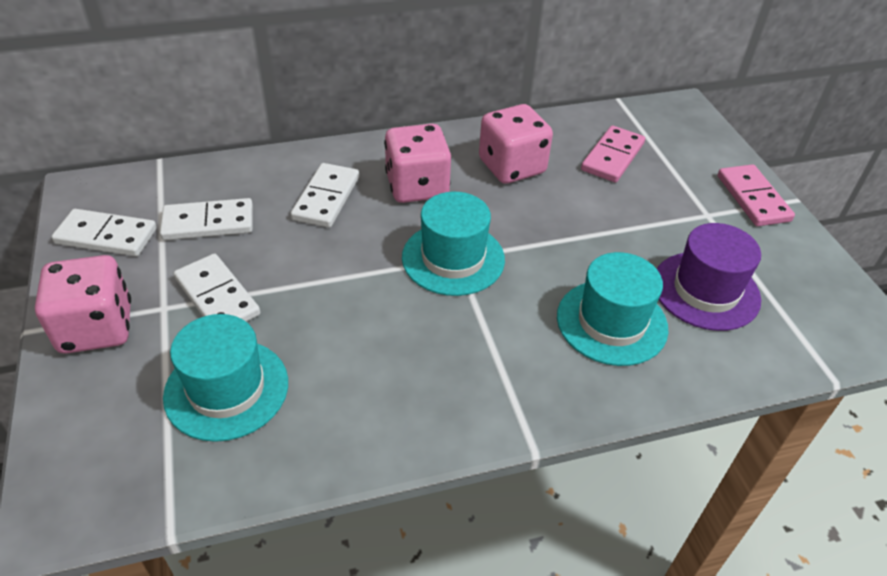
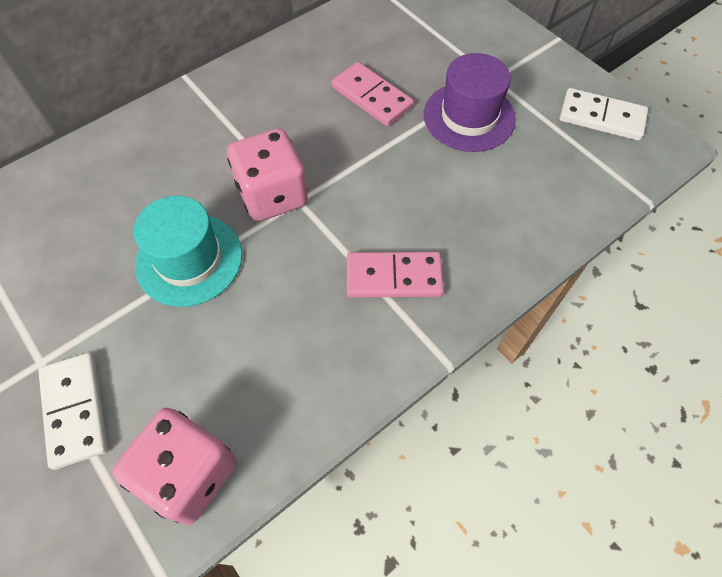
pink dice: [35,255,131,354] [384,124,451,203] [479,104,553,184] = 3 -> [112,408,236,525] [227,128,308,222] = 2
turquoise hat: [163,314,288,442] [402,192,505,296] [557,252,669,366] = 3 -> [134,196,242,307] = 1
white domino: [52,209,157,256] [160,198,253,240] [174,253,260,322] [291,163,359,228] = 4 -> [39,353,108,470] [559,88,648,141] = 2

